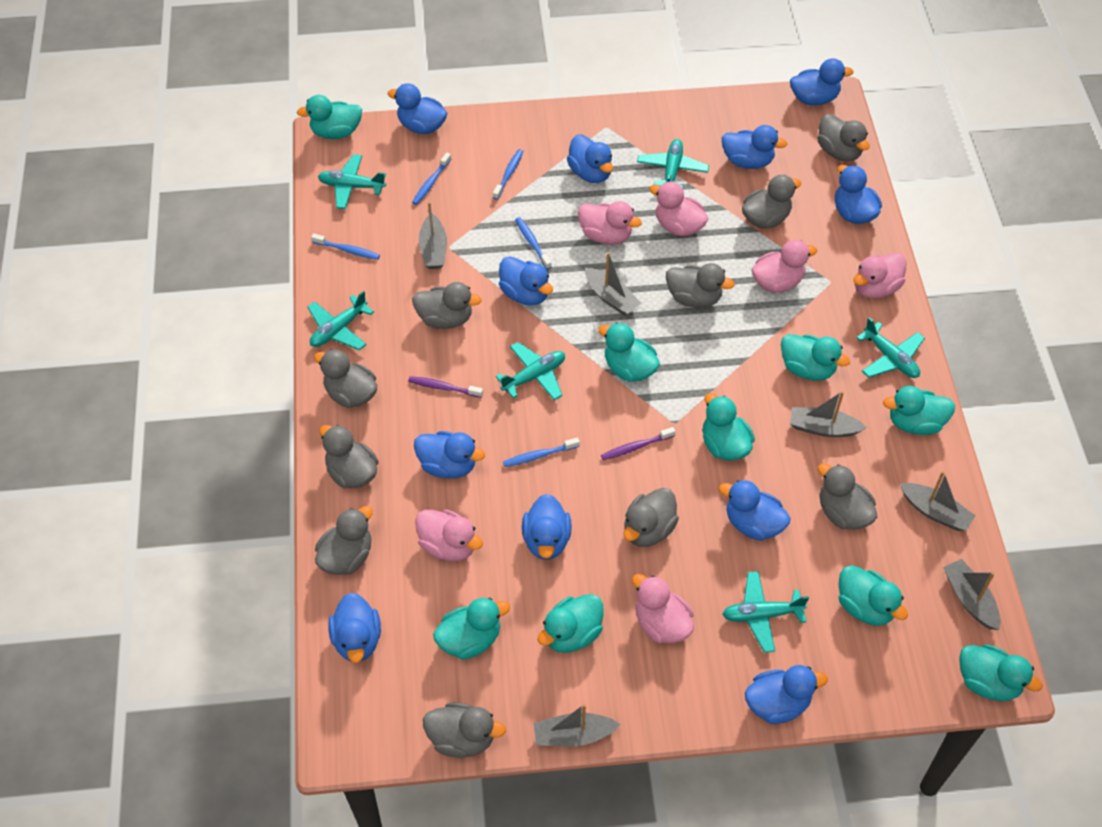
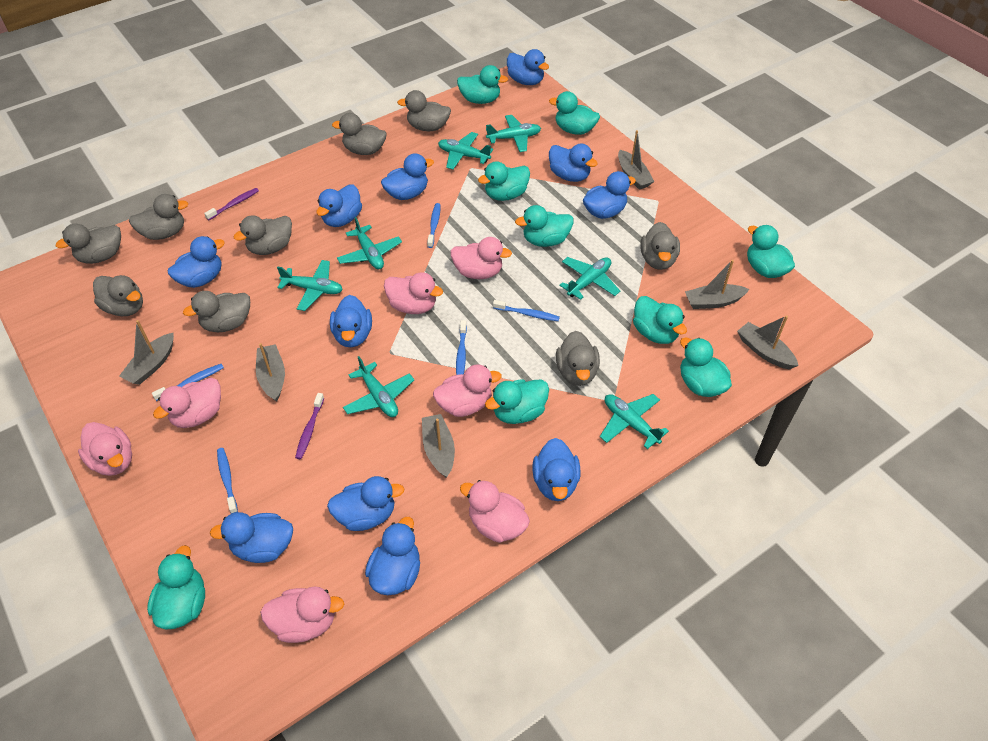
grey duck: [314,349,377,408] [315,506,373,575] [320,425,379,488] [412,282,482,329] [423,702,506,758] [624,488,679,547] [666,263,735,308] [742,175,801,229] [817,114,870,161] [818,463,877,529] = 10 -> [56,224,121,264] [93,275,143,316] [129,194,188,240] [183,291,250,332] [234,215,292,255] [332,113,387,155] [397,90,451,131] [556,331,600,386] [640,222,680,270] = 9
pink duck: [415,509,483,561] [578,201,642,245] [632,574,694,643] [650,182,709,236] [751,240,817,293] [853,252,907,299] = 6 -> [78,422,132,476] [153,378,221,428] [260,586,344,643] [384,272,443,314] [433,364,502,417] [450,237,512,279] [460,480,530,543] = 7
turquoise plane: [307,291,374,351] [318,154,386,209] [496,342,565,400] [637,139,709,189] [722,571,809,653] [856,317,925,378] = 6 -> [277,260,343,311] [337,217,402,269] [343,356,414,417] [438,132,493,170] [486,115,541,152] [559,257,620,300] [600,394,669,449] = 7

